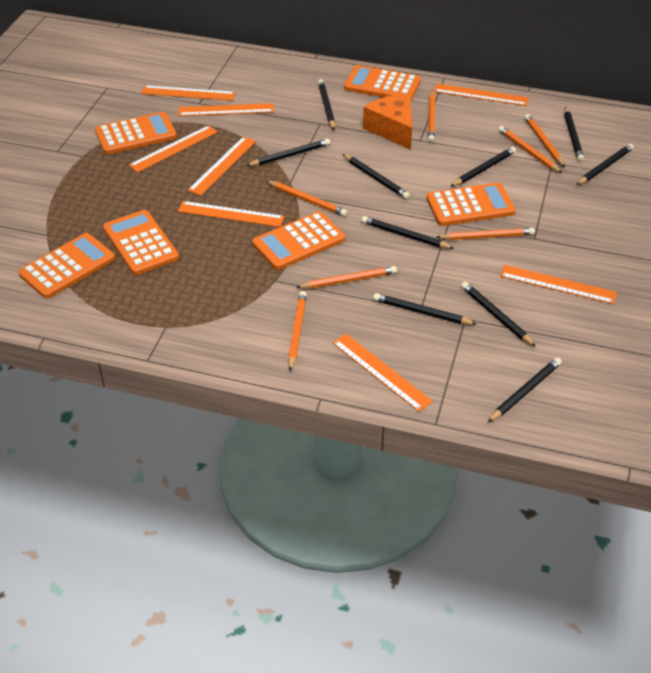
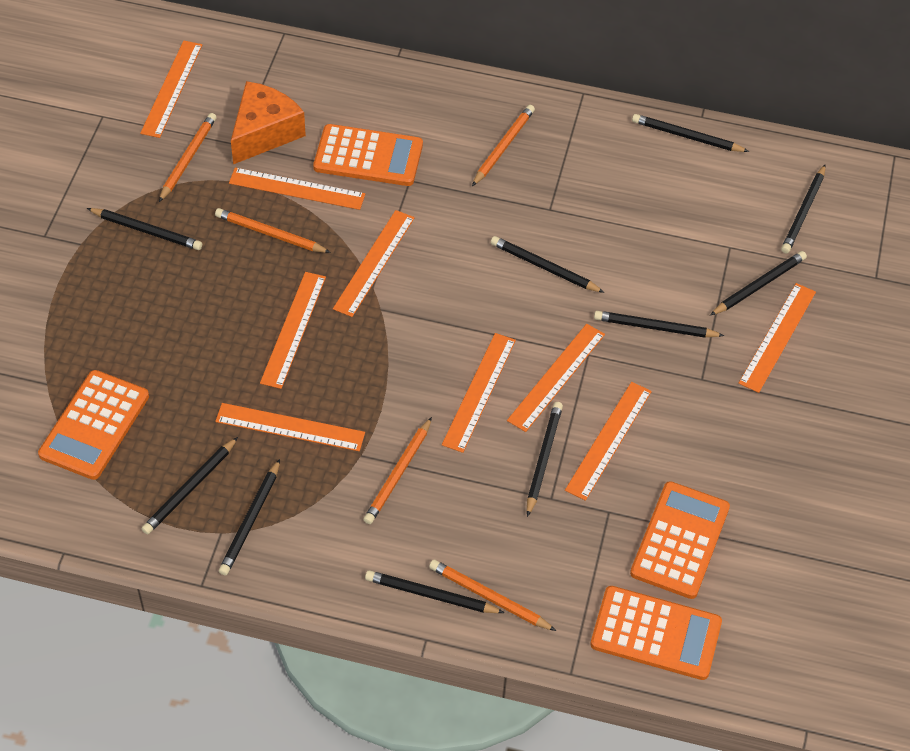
orange calculator: [18,233,115,299] [95,112,177,154] [103,210,179,275] [252,211,345,270] [344,65,421,101] [426,183,516,226] = 6 -> [38,370,149,480] [313,124,423,186] [590,586,722,680] [630,481,730,599] = 4
orange pencil: [266,181,347,216] [288,291,307,371] [296,266,397,288] [428,90,435,142] [436,228,535,240] [498,126,562,173] [524,114,565,167] = 7 -> [159,113,217,202] [215,208,331,253] [363,417,432,524] [429,559,556,631] [472,105,535,186] = 5
orange ruler: [129,125,218,172] [141,85,235,101] [178,103,274,116] [178,201,285,227] [188,137,256,195] [333,334,433,412] [434,84,529,106] [500,265,617,304] = 8 -> [140,40,202,138] [215,403,365,451] [229,167,365,210] [260,272,326,389] [333,210,415,317] [442,333,516,453] [507,324,605,432] [565,382,652,501] [738,283,816,393] = 9

